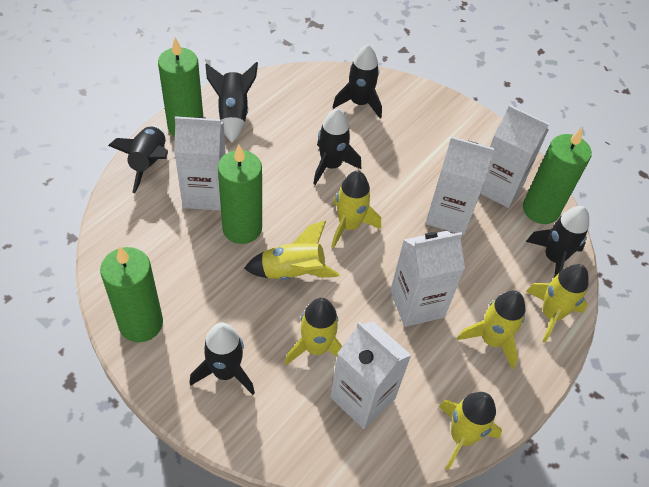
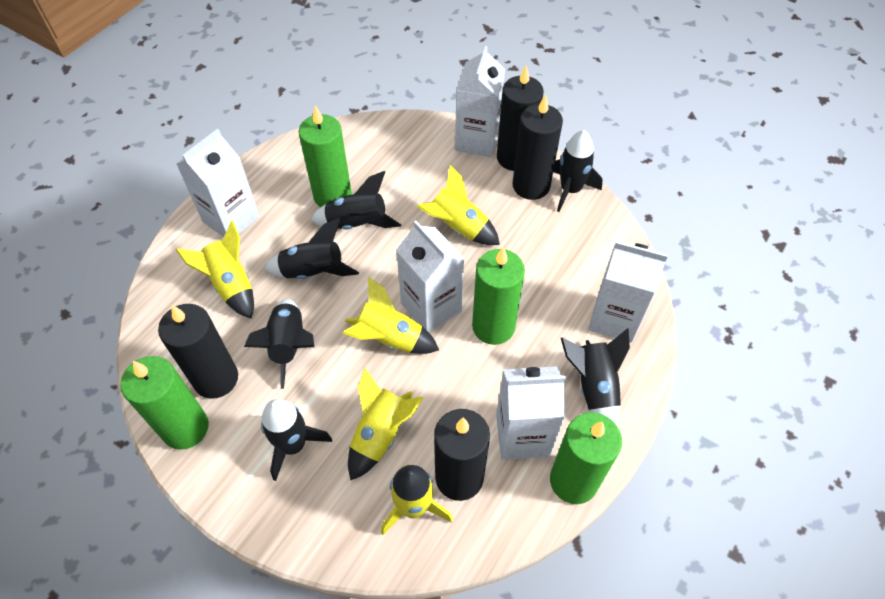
black candle: none = 0 -> [158,304,238,399] [434,409,490,501] [497,66,544,171] [513,94,563,200] = 4
yellow rocket: [244,220,340,280] [285,298,342,365] [332,171,381,248] [439,392,502,470] [457,291,526,369] [526,264,589,343] = 6 -> [176,221,254,318] [343,277,439,354] [348,368,423,480] [381,464,453,535] [417,165,500,245] = 5

